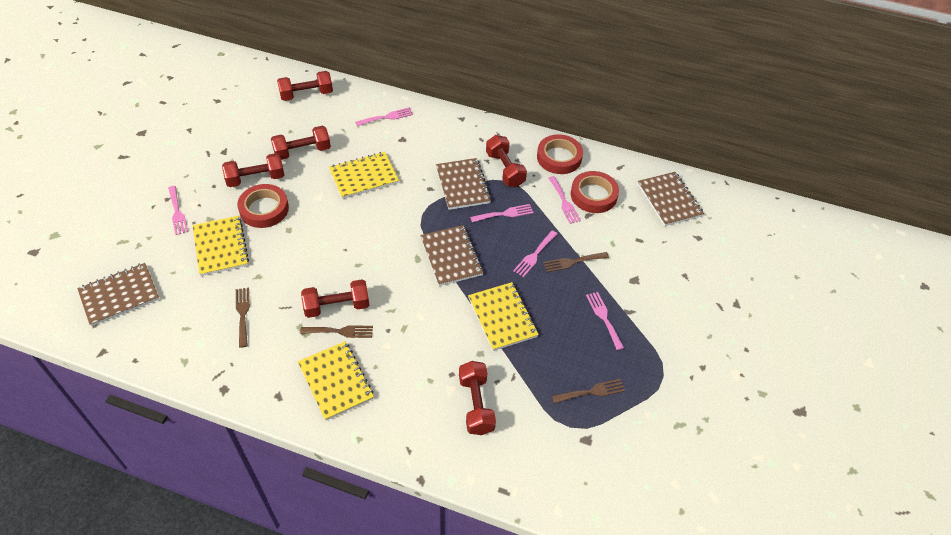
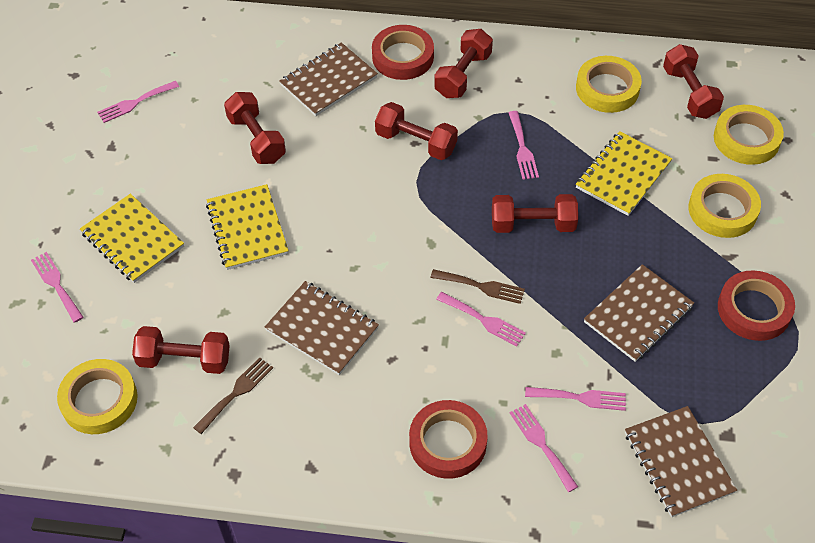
brown fork: [236,288,250,348] [300,325,373,338] [543,252,609,272] [552,379,625,403] = 4 -> [193,357,273,434] [430,269,525,304] = 2
yellow notebook: [193,216,249,276] [298,341,374,421] [329,152,399,199] [468,282,539,351] = 4 -> [80,194,184,283] [206,184,289,270] [576,131,672,216] = 3
yellow tape: none = 0 -> [57,359,138,434] [576,56,642,113] [688,174,761,238] [714,105,784,165] = 4

